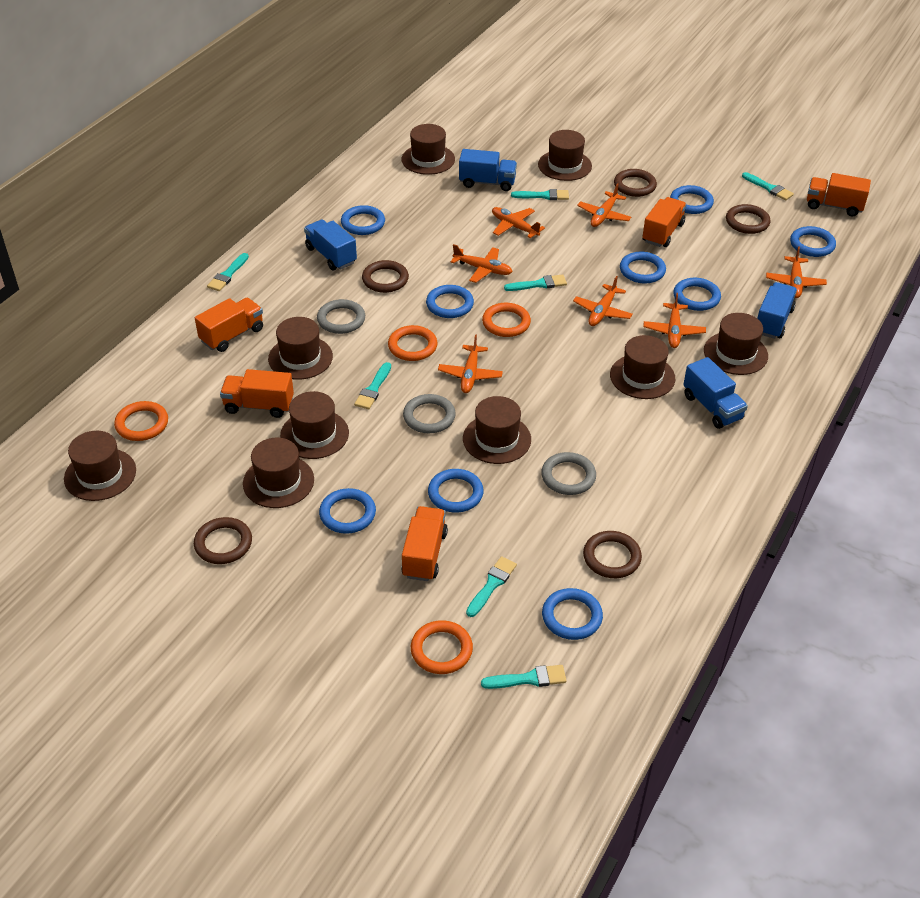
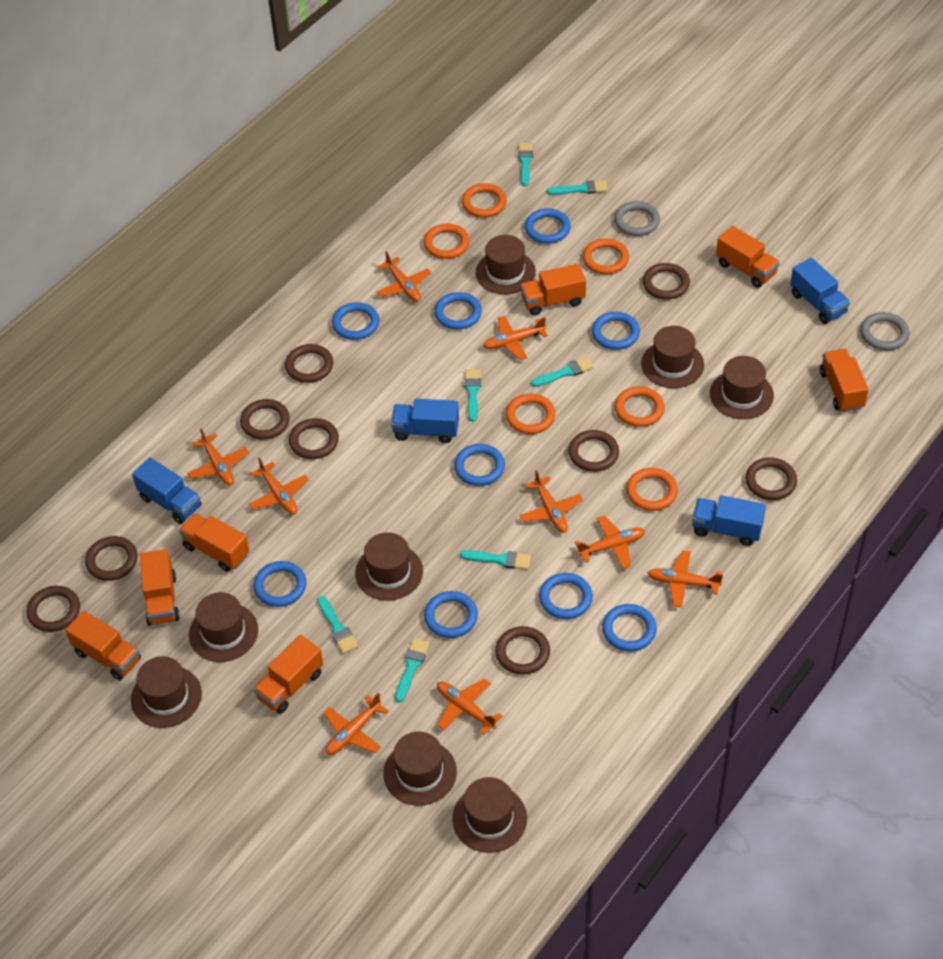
brown hat: [64,431,136,501] [243,438,314,508] [268,317,333,380] [280,391,349,459] [402,124,455,175] [463,396,531,464] [538,130,592,181] [610,335,675,399] [704,313,768,375] = 9 -> [131,656,202,728] [189,592,258,662] [355,532,423,601] [383,732,457,806] [452,777,527,853] [476,235,536,294] [641,326,704,388] [710,356,774,419] = 8
brown ring: [194,517,252,564] [362,260,409,293] [583,531,642,578] [614,169,657,197] [726,204,770,234] = 5 -> [27,586,80,632] [85,536,138,581] [240,399,290,440] [285,344,333,383] [289,418,339,459] [495,626,550,675] [568,430,619,472] [643,263,690,300] [745,457,797,500] = 9
grey ring: [317,299,365,334] [403,394,456,433] [541,452,596,495] = 3 -> [614,201,660,236] [860,312,910,350] = 2
orange plane: [438,334,503,393] [451,244,513,283] [492,207,545,238] [573,276,633,326] [577,183,631,227] [643,293,706,348] [766,246,827,298] = 7 -> [187,428,249,486] [249,457,309,514] [323,693,388,755] [376,251,431,302] [437,678,502,735] [483,316,548,361] [520,470,583,533] [575,516,645,569] [647,551,723,608] = 9
orange ring: [114,401,168,441] [388,325,437,361] [411,620,473,674] [482,303,531,337] = 4 -> [424,224,470,259] [462,183,507,218] [506,394,555,434] [583,238,629,274] [615,386,665,427] [626,468,678,511] = 6
orange truck: [195,298,263,352] [220,369,294,418] [401,506,448,581] [642,197,687,247] [807,173,871,216] = 5 -> [65,611,141,680] [140,549,180,625] [179,513,250,572] [253,635,323,714] [520,264,586,316] [716,226,780,288] [820,349,869,412] = 7

